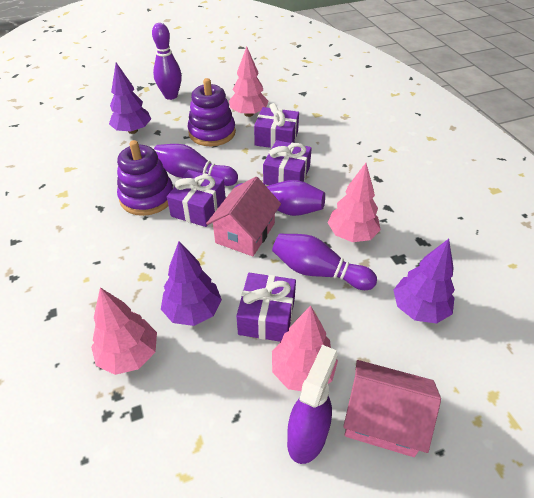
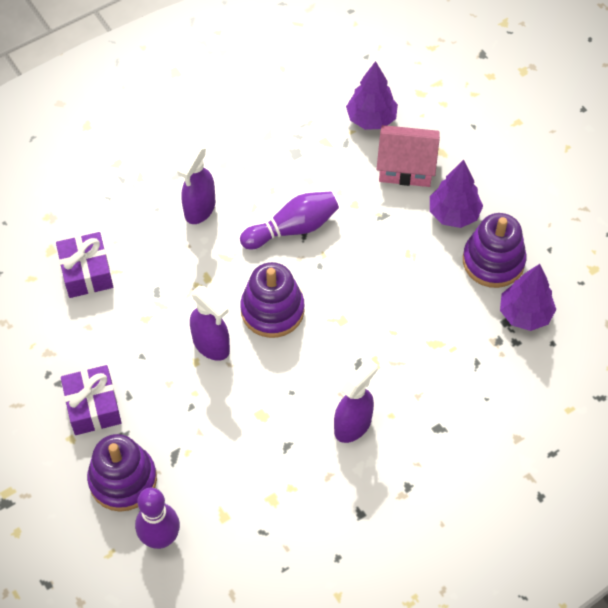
pink house: [206,177,281,256] [343,360,441,457] = 2 -> [377,125,440,187] = 1
pink tree: [91,288,157,375] [229,47,268,117] [272,306,338,391] [328,163,381,242] = 4 -> none = 0
purple bowling pin: [152,23,182,100] [154,144,238,186] [234,180,325,216] [272,234,377,290] = 4 -> [135,488,180,549] [240,191,339,249] = 2
purple gift: [167,170,226,227] [236,273,296,342] [254,103,299,148] [263,140,312,185] = 4 -> [56,232,113,298] [61,365,122,435] = 2
purple spray bottle: [287,345,338,464] = 1 -> [177,145,215,224] [190,286,230,361] [334,358,378,443] = 3
purple stacking toy: [117,140,173,216] [188,78,236,146] = 2 -> [87,434,157,512] [240,262,304,338] [463,213,527,288] = 3

